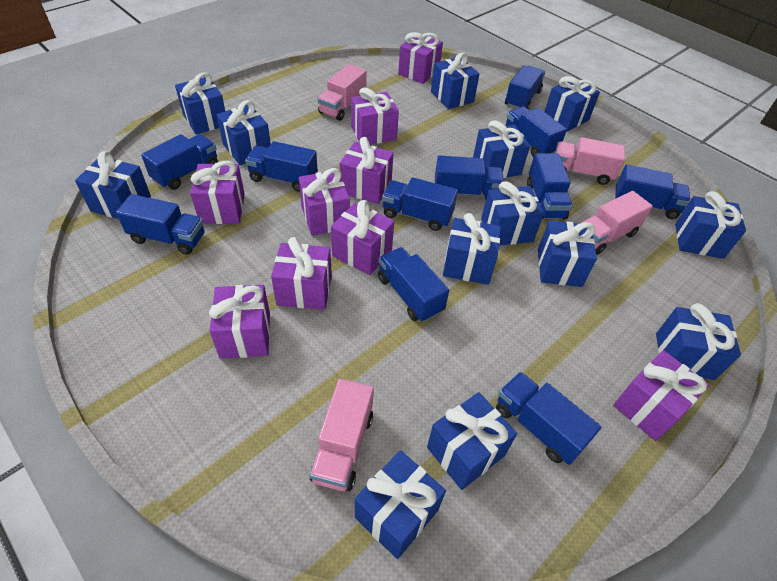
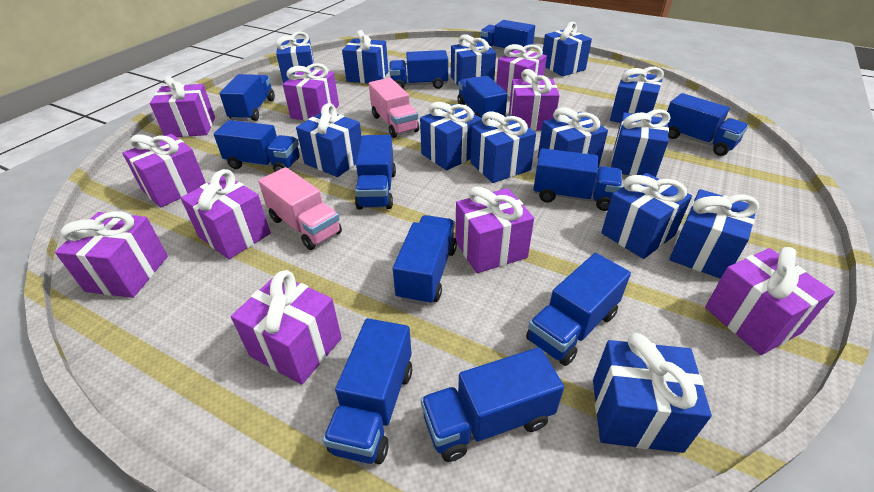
blue truck: [116,194,205,255] [141,134,218,190] [245,141,318,192] [378,247,449,322] [382,177,458,231] [435,155,504,200] [496,372,601,465] [505,65,545,109] [506,106,567,157] [527,153,572,220] [615,165,690,219] = 11 -> [214,120,300,172] [219,74,275,121] [323,318,412,464] [355,135,396,210] [389,50,448,89] [393,215,457,305] [421,347,564,462] [457,76,507,123] [480,20,535,52] [526,253,631,366] [533,148,622,211] [667,93,748,156] = 12
pink truck: [310,379,374,491] [318,64,367,121] [555,137,625,185] [581,191,653,255] = 4 -> [258,167,342,250] [369,78,419,138] = 2
purple gift: [190,161,245,224] [209,285,270,359] [271,237,332,310] [299,168,350,236] [331,200,394,275] [340,137,394,204] [351,87,399,145] [398,32,443,84] [613,350,709,441] = 9 -> [55,211,168,298] [122,134,206,207] [150,76,215,137] [181,169,271,259] [231,270,342,385] [283,63,339,121] [455,186,534,273] [496,44,547,96] [509,69,560,131] [705,247,835,355] = 10

